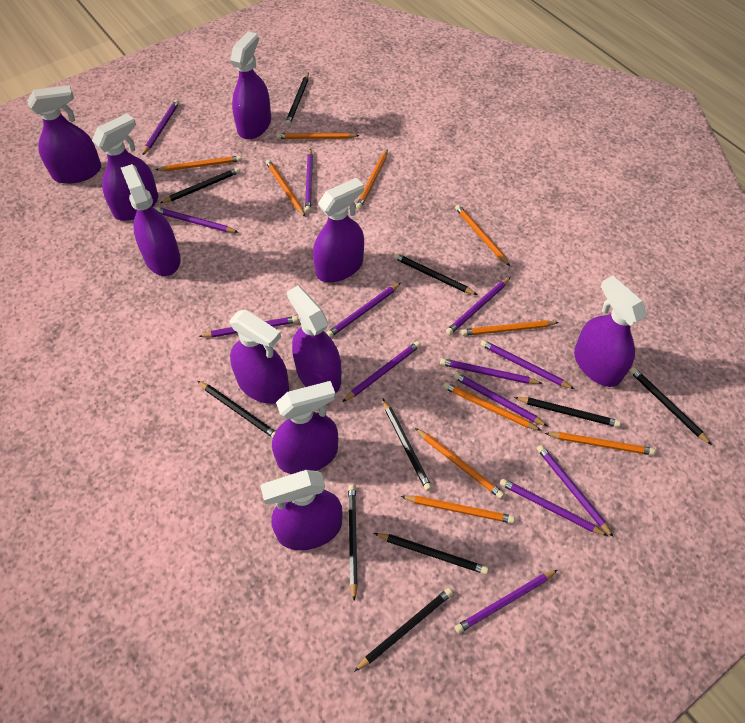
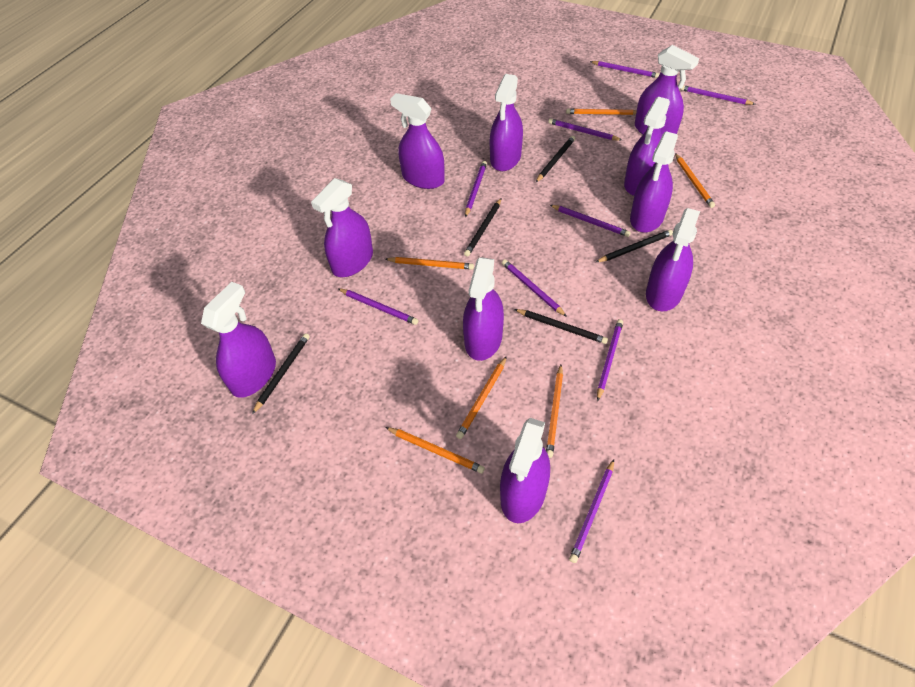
black pencil: [160,167,240,203] [198,381,276,438] [285,73,309,126] [348,484,358,601] [354,588,453,672] [374,533,488,574] [383,399,432,491] [393,253,477,295] [514,397,621,427] [629,367,712,445] = 10 -> [252,333,310,414] [464,199,501,257] [514,309,608,344] [536,136,575,182] [596,230,673,262] = 5
orange pencil: [156,156,242,171] [266,159,305,217] [276,133,359,139] [356,149,388,209] [400,496,515,523] [415,428,504,499] [443,382,541,431] [455,204,510,266] [461,320,559,336] [545,432,656,455] = 10 -> [385,257,474,270] [385,427,485,474] [456,356,507,439] [546,365,563,458] [566,108,637,115] [675,153,715,208] = 6
purple pencil: [142,100,179,156] [156,207,238,233] [198,316,298,338] [305,148,313,212] [326,283,401,338] [342,341,421,402] [440,358,543,384] [446,277,510,335] [453,372,548,426] [455,570,558,633] [481,340,574,389] [500,478,608,536] [537,445,613,537] = 13 -> [338,288,418,325] [465,161,487,217] [502,259,567,317] [548,118,622,141] [550,205,631,237] [569,459,614,563] [590,61,660,78] [597,319,623,401] [680,85,755,105] = 9

